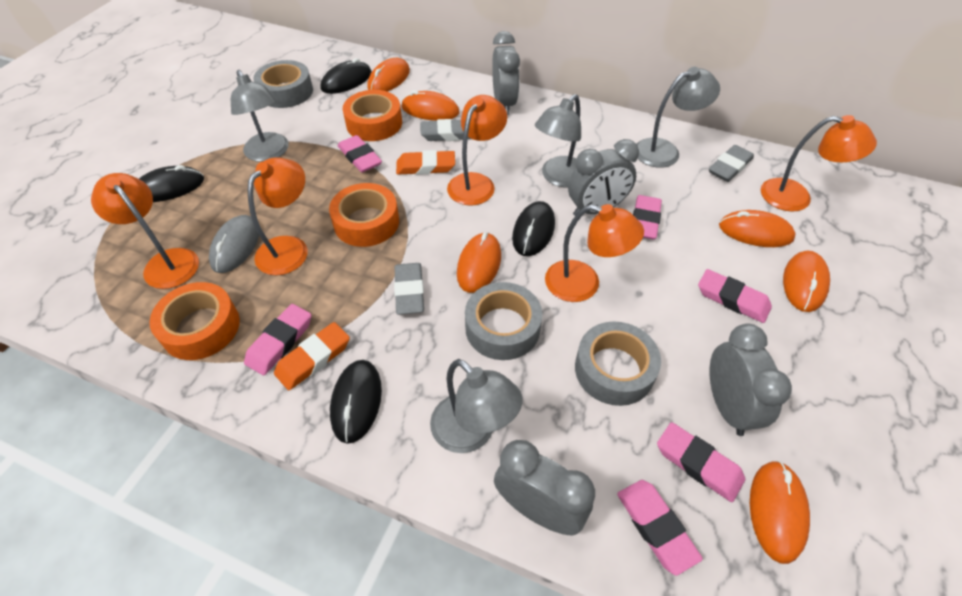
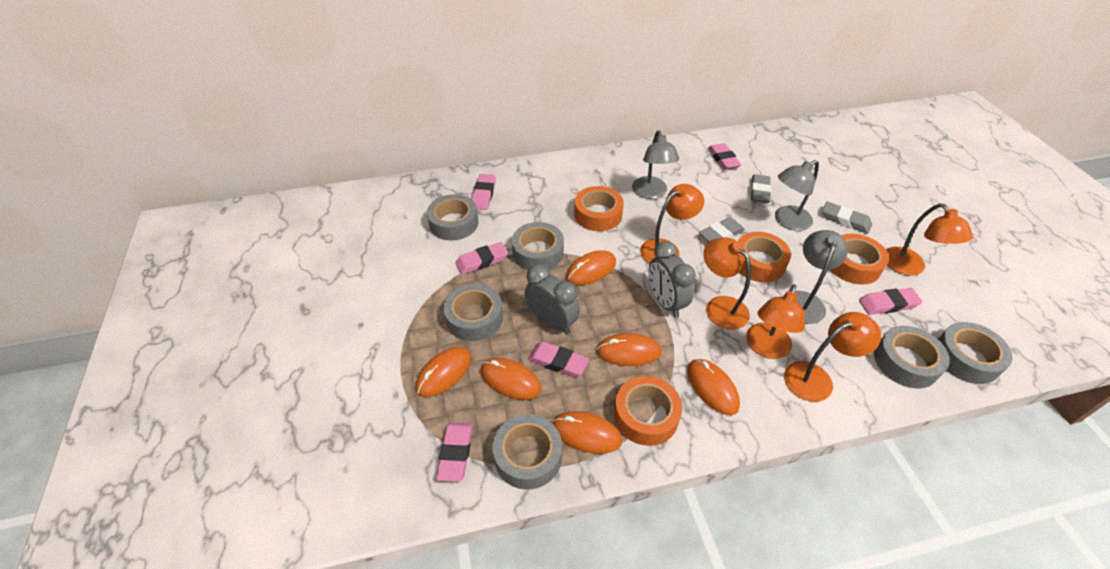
black mouse: [139,165,204,202] [321,58,371,94] [330,360,382,444] [512,201,555,256] = 4 -> none = 0
grey clock: [492,31,520,115] [494,440,595,535] [568,139,639,216] [710,324,792,436] = 4 -> [525,264,580,334] [649,241,696,317] = 2
grey lamp: [231,70,289,162] [430,359,523,453] [535,94,581,187] [637,67,720,168] = 4 -> [632,131,679,199] [775,160,819,231] [795,230,847,324] = 3
grey mouse: [209,215,259,273] = 1 -> none = 0
grey tape: [253,60,313,108] [465,282,542,360] [575,321,661,406] = 3 -> [427,194,478,240] [444,284,503,341] [493,414,562,490] [512,222,564,270] [874,326,950,388] [938,322,1012,384] = 6
orange eraser: [274,322,350,390] [396,150,455,175] = 2 -> none = 0
orange tape: [149,282,240,360] [329,183,399,247] [343,90,402,141] = 3 -> [574,186,624,231] [614,376,682,446] [738,232,791,282] [831,234,889,285] = 4

